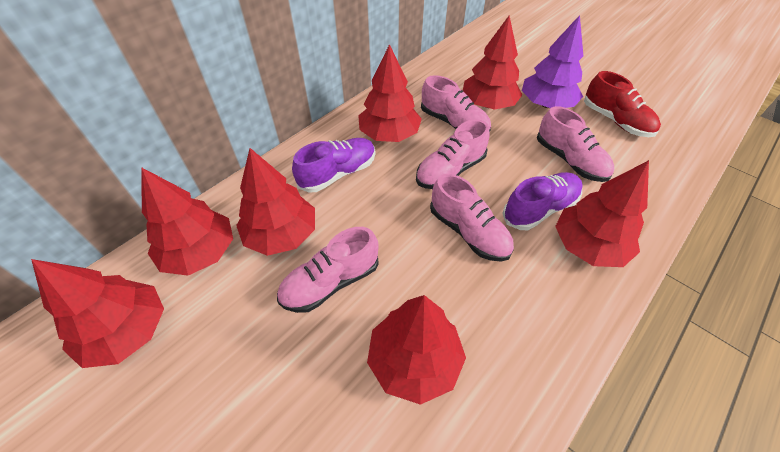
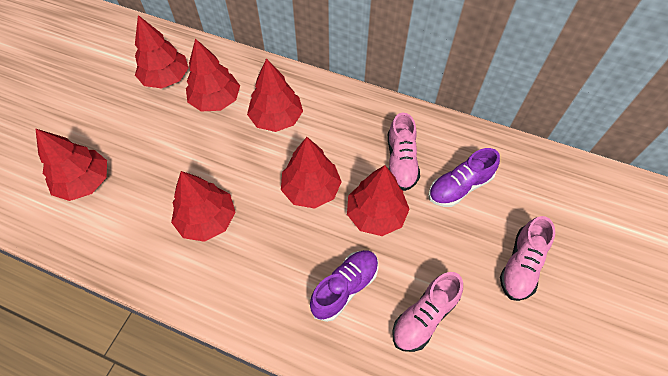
pink shoe: [277,227,379,313] [416,119,490,189] [421,75,491,132] [430,174,514,261] [537,106,614,182] = 5 -> [388,113,420,191] [392,272,463,352] [500,216,555,301] = 3
purple tree: [522,15,583,108] = 1 -> none = 0
red shoe: [584,71,661,137] = 1 -> none = 0

